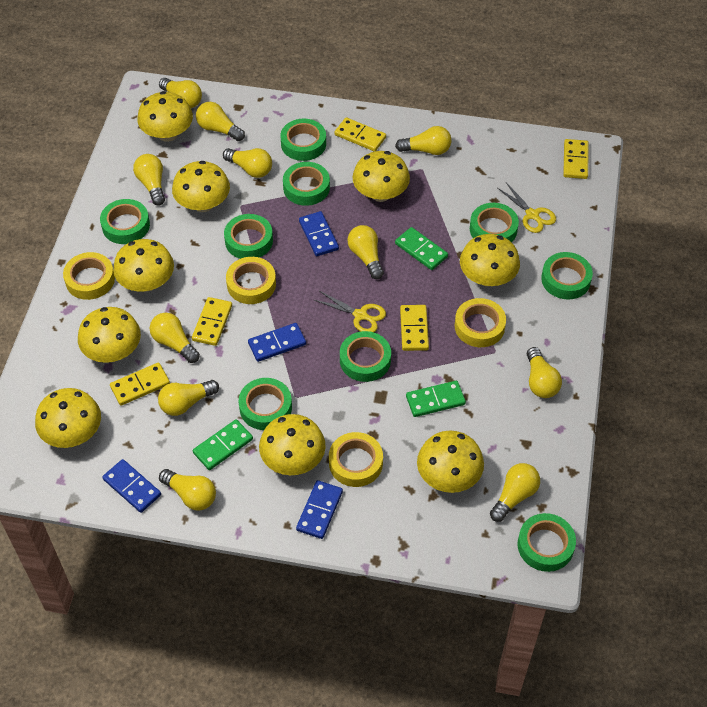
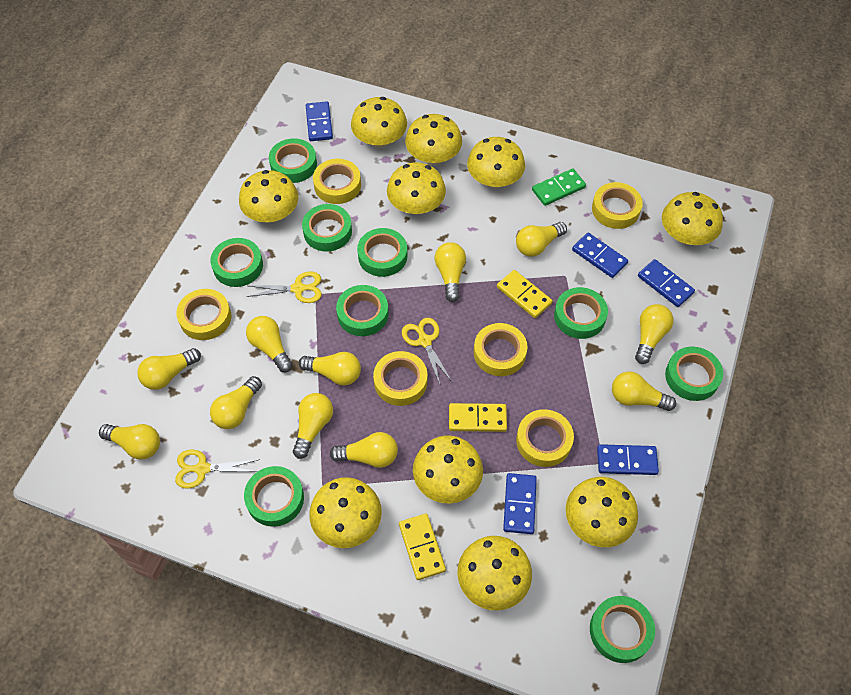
blue domino: [102,459,161,513] [248,323,306,362] [296,480,343,539] [299,211,339,256] = 4 -> [306,101,333,141] [503,473,537,534] [572,233,628,278] [597,444,659,475] [638,259,695,307] = 5
green domino: [193,419,253,470] [395,227,448,270] [406,381,466,417] = 3 -> [532,169,586,206] = 1
yellow domino: [110,363,170,406] [192,297,232,346] [335,117,386,152] [400,305,429,351] [563,139,589,179] = 5 -> [399,514,446,580] [449,403,507,432] [497,270,553,318] = 3
yellow mushroom: [35,388,101,448] [78,307,141,363] [113,239,174,292] [137,91,193,142] [172,161,230,212] [259,414,326,475] [352,151,410,202] [417,430,484,493] [460,234,520,286] = 9 -> [239,170,298,223] [309,477,382,548] [351,97,407,148] [387,162,446,215] [405,114,462,165] [413,435,483,504] [457,536,532,611] [467,137,525,189] [566,477,638,547] [662,192,723,245] = 10
yellow scissors: [314,291,386,332] [498,182,556,233] = 2 -> [175,449,260,488] [247,272,322,303] [402,318,452,384] = 3
yellow tape: [63,252,115,300] [226,257,276,304] [329,432,383,487] [455,298,506,347] = 4 -> [176,289,232,340] [313,159,361,204] [373,351,427,406] [474,323,527,376] [516,409,574,467] [592,182,643,229] = 6

